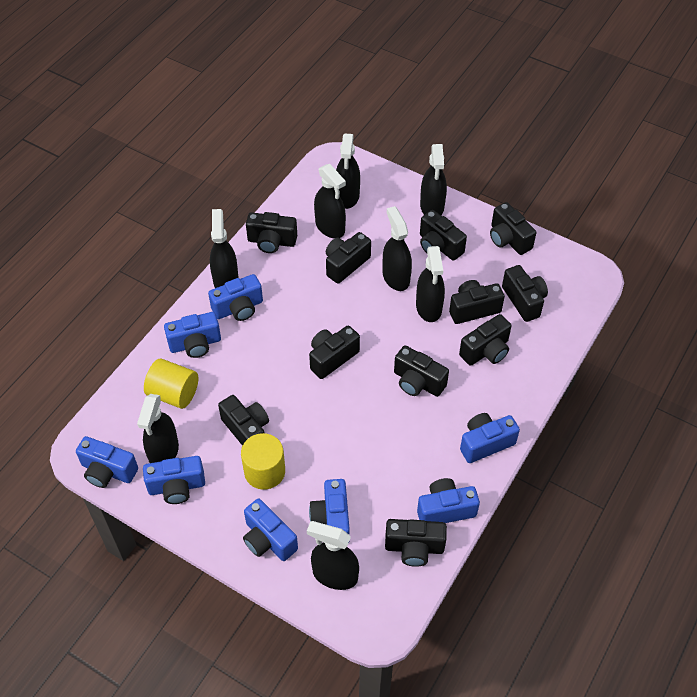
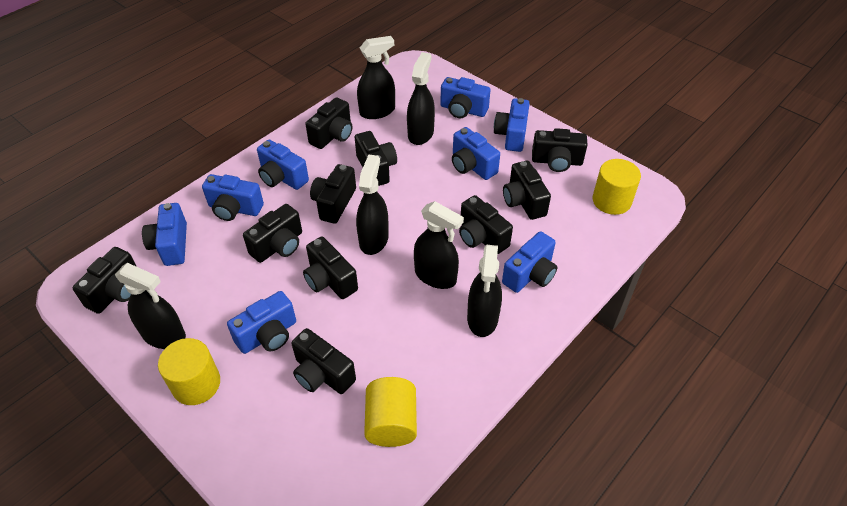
black camera: [218,395,269,446] [246,212,297,253] [309,325,360,379] [326,232,371,284] [385,519,447,567] [394,345,449,397] [420,210,467,261] [449,280,505,324] [459,314,512,366] [490,202,536,255] [502,265,548,322] = 11 -> [73,247,137,314] [243,204,302,263] [291,328,356,394] [303,237,358,299] [305,97,352,149] [310,164,356,224] [355,131,397,186] [459,195,513,254] [503,161,551,220] [532,128,587,172] = 10
black spray bottle: [137,394,179,463] [210,209,239,288] [307,521,359,590] [314,164,346,238] [336,134,360,209] [383,206,412,291] [416,246,445,322] [420,144,447,215] = 8 -> [115,263,186,349] [356,155,389,255] [357,36,395,119] [407,52,435,145] [414,201,464,289] [467,245,502,337] = 6
yellow cylinder: [144,359,198,409] [241,433,285,490] = 2 -> [158,338,220,405] [364,377,417,447] [593,159,641,215] = 3

